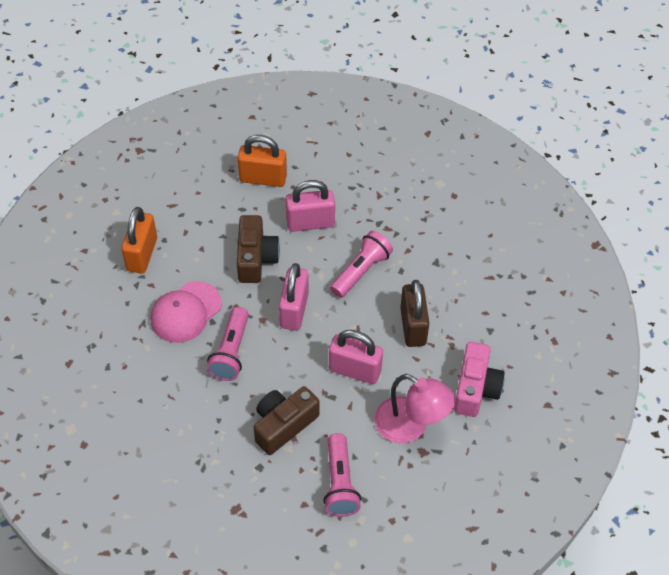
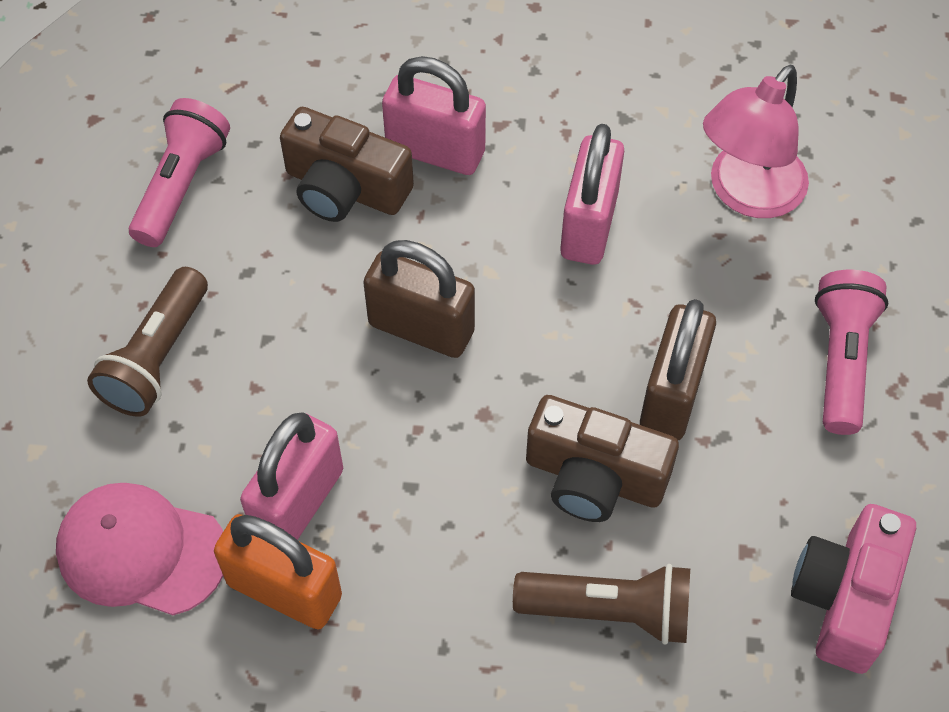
brown flashlight: none = 0 -> [87,267,208,417] [513,564,690,645] = 2
brown padlock: [400,280,429,347] = 1 -> [363,240,475,358] [640,299,716,440] = 2
orange padlock: [121,207,157,274] [238,135,287,187] = 2 -> [214,514,342,629] = 1
pink flashlight: [206,307,249,381] [323,433,361,517] [330,231,393,298] = 3 -> [129,98,230,247] [815,270,888,435] = 2

